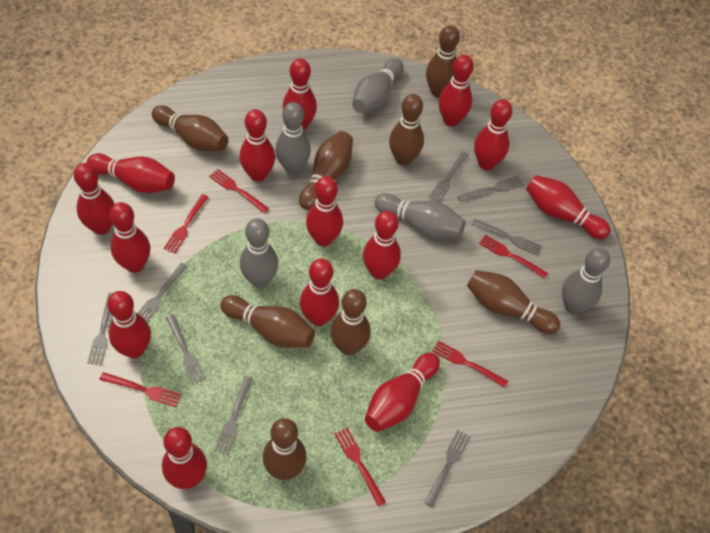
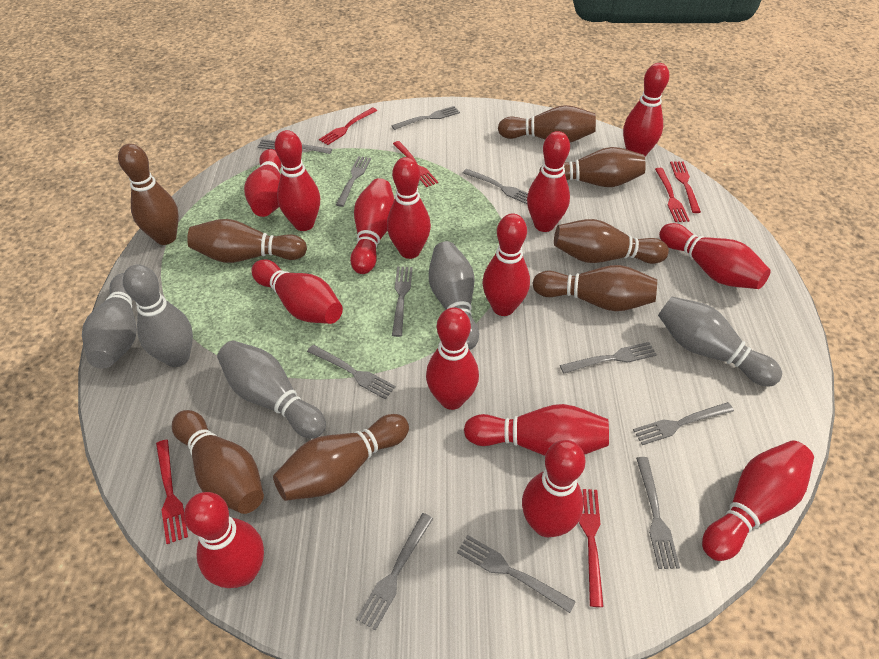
grey fork: [87,293,112,365] [138,263,188,322] [166,315,206,385] [214,376,253,455] [425,430,471,507] [429,151,469,202] [457,176,524,202] [472,219,542,256] = 8 -> [258,139,332,154] [307,345,396,399] [336,156,371,207] [356,513,433,631] [391,106,460,130] [392,267,413,337] [457,535,576,613] [463,169,528,204] [560,342,657,374] [633,402,734,445] [636,457,680,569] = 11

